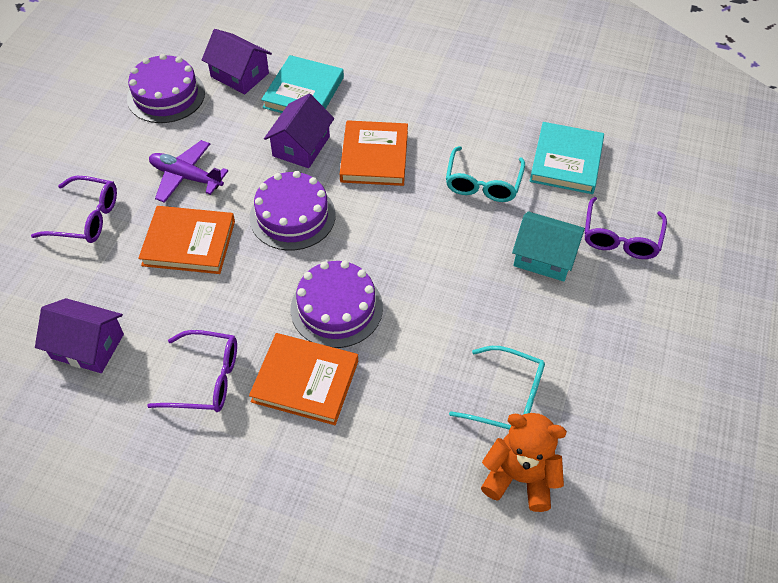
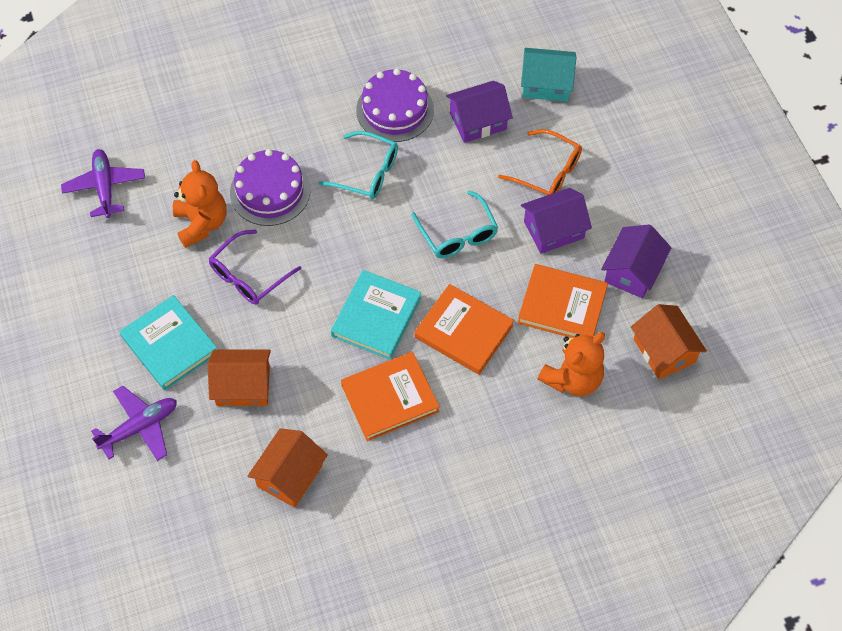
orange glasses: none = 0 -> [498,129,582,195] = 1
orange house: none = 0 -> [208,350,271,406] [247,428,328,508] [631,304,707,379] = 3
orange teddy bear: [481,413,567,512] = 1 -> [173,160,226,248] [538,332,605,396] = 2
purple cake: [127,54,205,123] [250,171,335,251] [291,261,383,348] = 3 -> [230,149,310,226] [356,68,434,142] = 2
purple glasses: [31,176,117,243] [147,330,237,412] [585,197,667,259] = 3 -> [208,230,301,305] = 1
purple plane: [149,140,228,203] = 1 -> [61,149,145,218] [91,386,177,461] = 2

